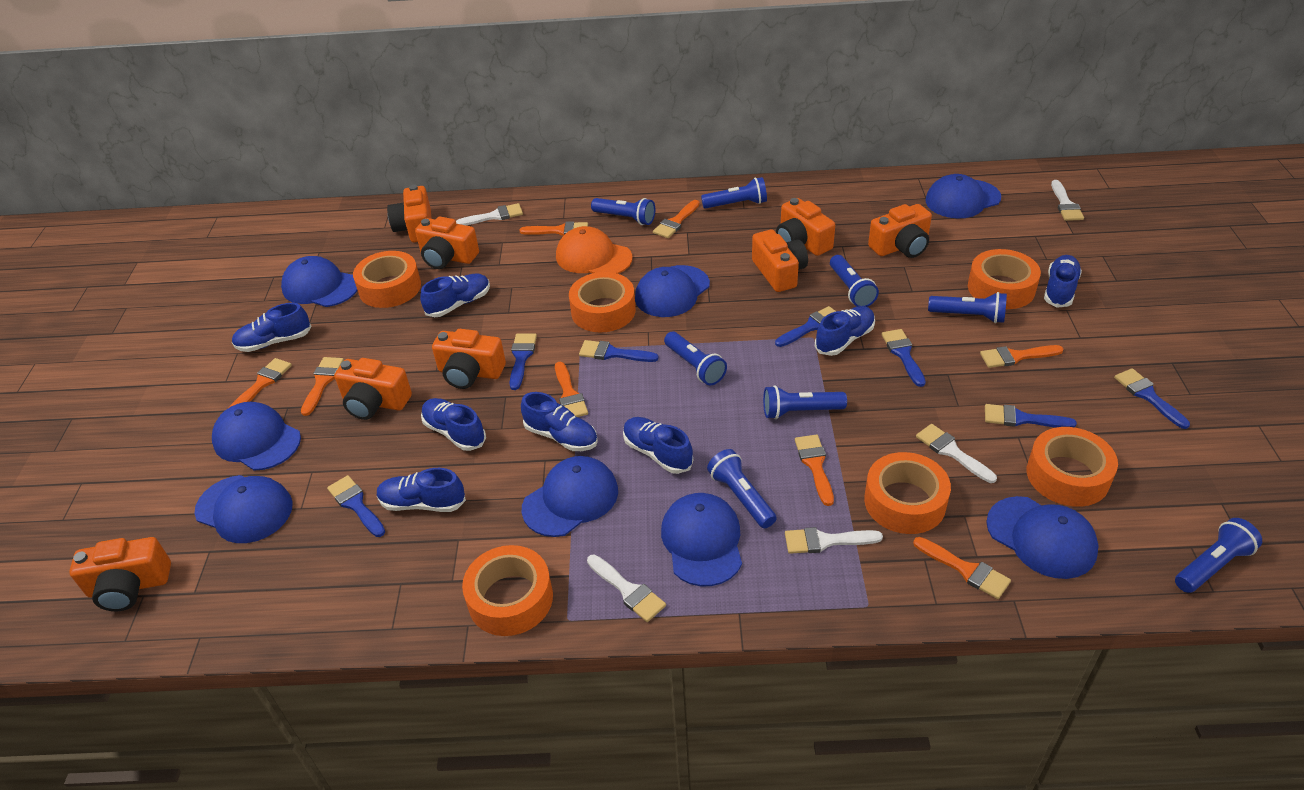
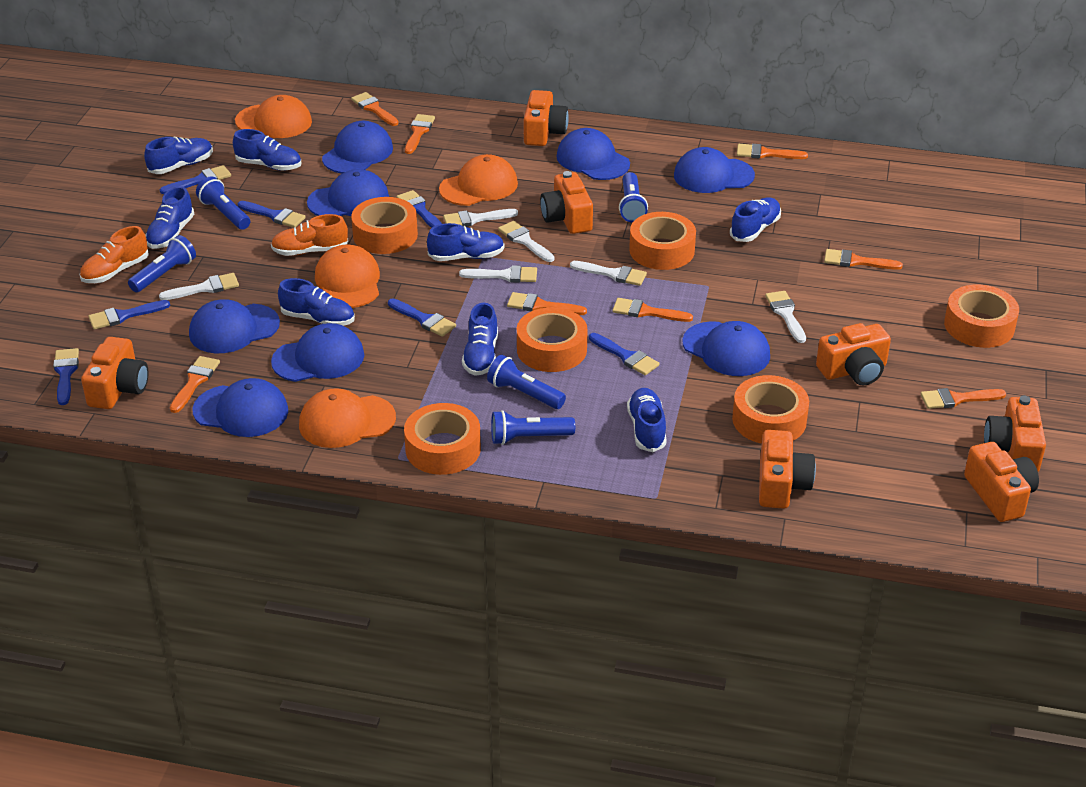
blue flashlight: [591,198,655,225] [664,332,727,385] [701,177,767,209] [707,449,777,528] [763,385,847,419] [830,255,879,307] [928,292,1007,323] [1175,518,1262,593] = 8 -> [128,235,196,292] [196,177,250,230] [487,355,566,409] [491,410,575,445] [619,172,648,223] = 5
orange camera: [69,537,171,611] [334,358,412,420] [387,185,431,243] [415,217,479,269] [432,329,506,389] [752,229,808,292] [776,198,835,256] [868,204,932,258] = 8 -> [81,337,148,409] [524,90,569,146] [540,171,593,234] [759,430,816,509] [816,323,891,386] [964,442,1039,522] [984,396,1046,472] = 7
orange cap: [556,226,633,274] = 1 -> [235,95,312,138] [299,388,396,448] [315,245,380,308] [439,154,518,206] = 4
orange shoe: none = 0 -> [79,226,149,283] [271,214,348,256] = 2
white brush: [456,203,523,225] [587,554,666,622] [785,527,883,554] [916,424,997,483] [1051,180,1084,221] = 5 -> [159,273,239,300] [443,209,518,226] [459,265,537,283] [498,221,554,262] [570,261,647,286] [765,291,806,343] = 6

